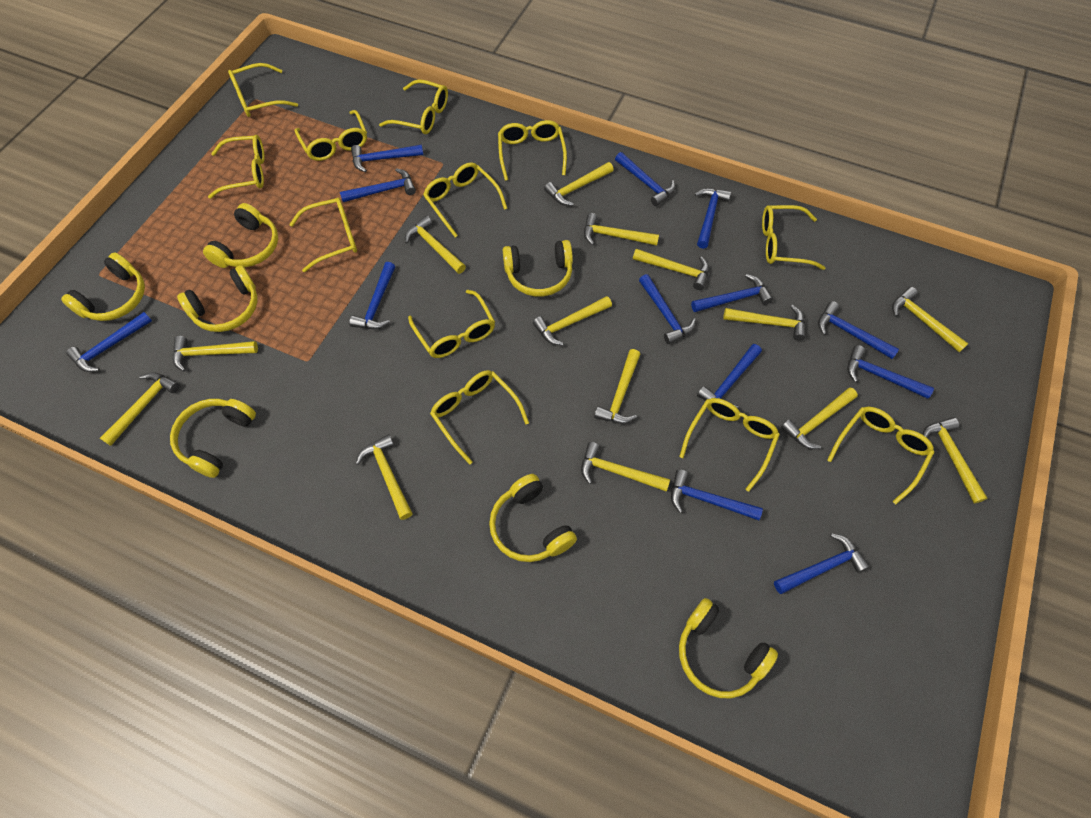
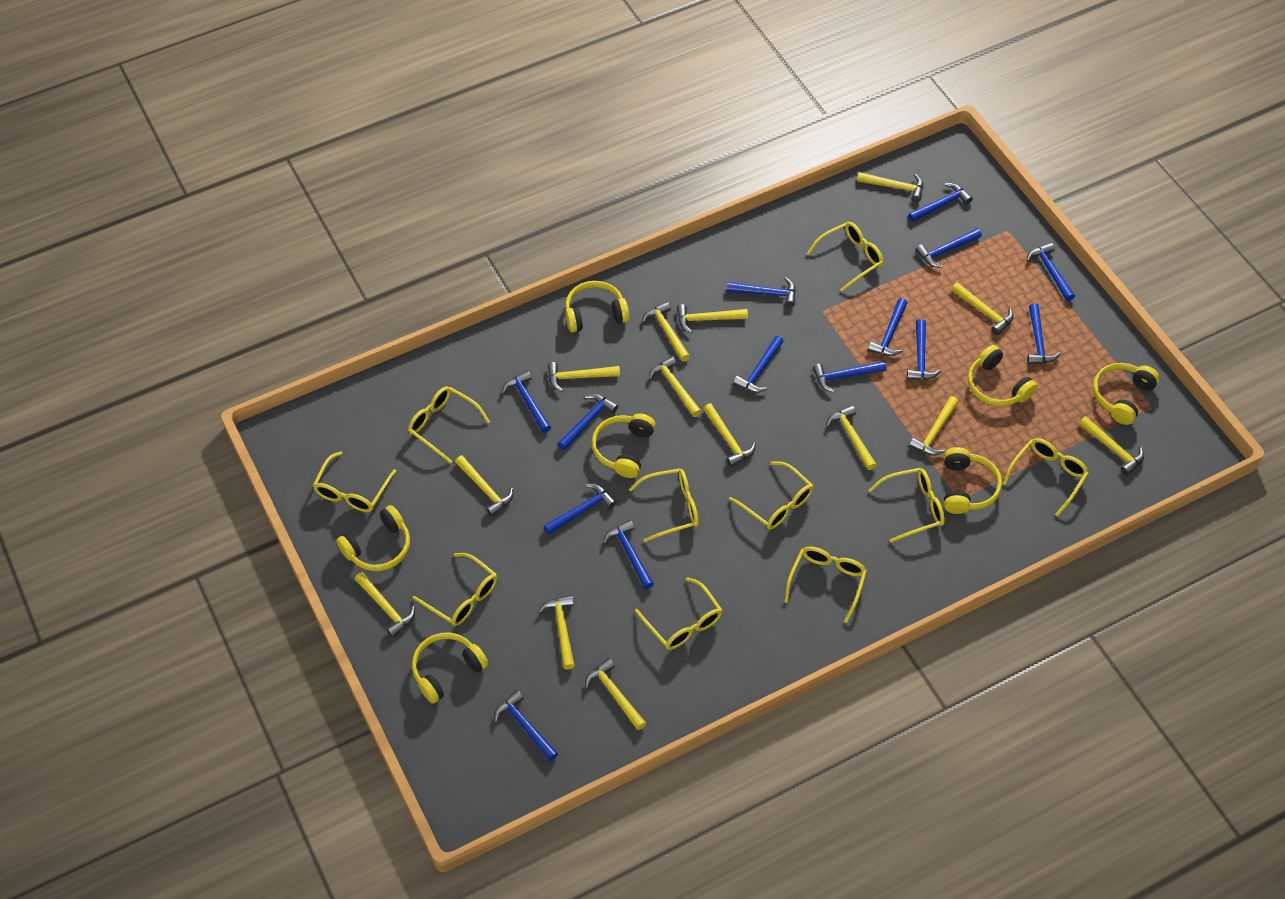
blue hammer: [66,312,152,372] [340,168,416,202] [349,262,395,329] [351,145,423,172] [615,152,675,206] [639,274,696,344] [671,470,763,520] [691,274,773,312] [695,188,731,249] [697,344,762,408] [774,533,870,594] [818,301,899,359] [847,345,934,399] = 13 -> [494,690,558,761] [502,370,551,433] [544,484,616,535] [558,394,618,450] [603,520,654,589] [727,278,796,307] [733,336,784,393] [813,361,886,393] [868,298,907,356] [907,319,941,380] [908,183,973,222] [915,228,982,268] [1027,242,1075,301] [1027,303,1061,364] = 14
yellow glasses: [208,135,265,199] [228,63,298,117] [289,198,357,272] [295,110,367,161] [379,79,448,134] [408,290,495,358] [423,162,508,237] [430,370,529,465] [498,120,567,181] [679,398,780,492] [762,205,825,270] [827,407,934,504] = 12 -> [313,451,396,512] [408,386,490,464] [412,553,497,626] [629,469,699,542] [635,577,722,650] [729,461,813,530] [784,546,867,623] [807,222,883,292] [868,468,945,543] [1003,438,1089,517] = 10

